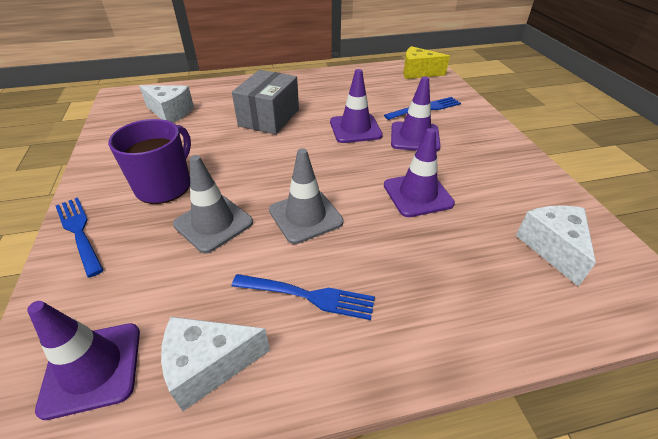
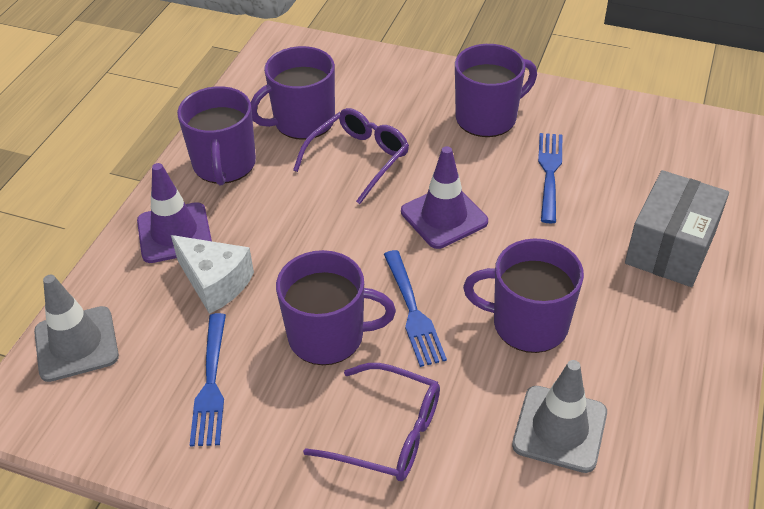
purple glasses: none = 0 -> [293,108,409,204] [303,363,440,481] = 2
purple mug: [108,119,191,204] = 1 -> [177,86,256,185] [251,46,335,140] [276,250,396,365] [455,44,537,137] [463,238,584,353] = 5
purple traffic cone: [27,301,140,420] [330,69,383,143] [384,128,455,217] [391,76,441,152] = 4 -> [137,163,212,263] [401,146,488,249] = 2
white cheese: [139,85,194,123] [161,317,270,411] [516,205,596,287] = 3 -> [171,235,254,314] = 1
yellow cheese: [403,46,450,79] = 1 -> none = 0

